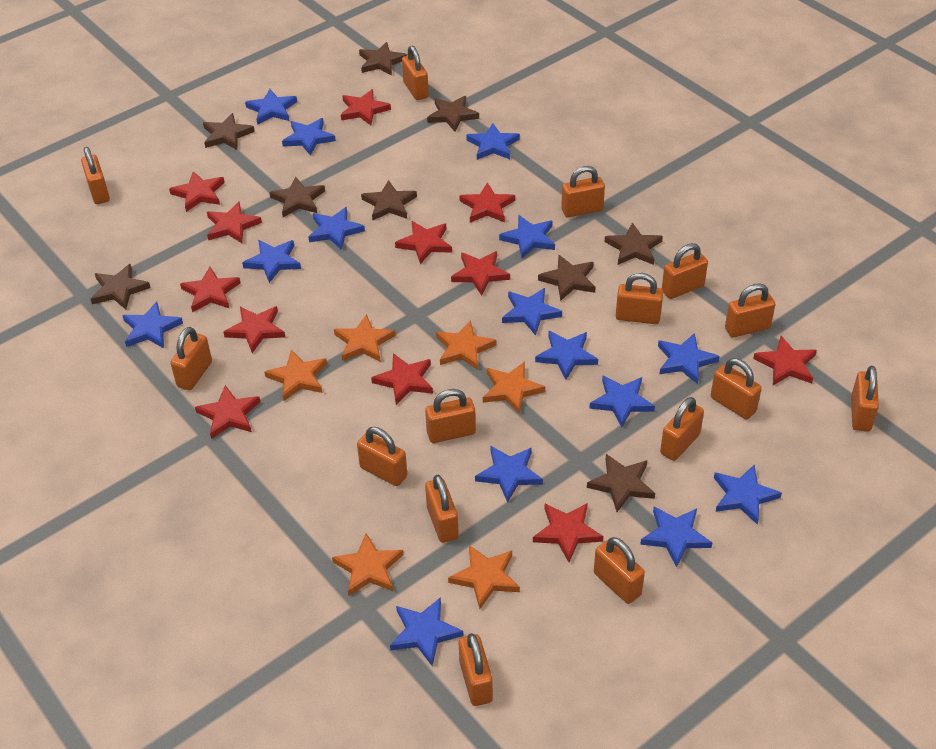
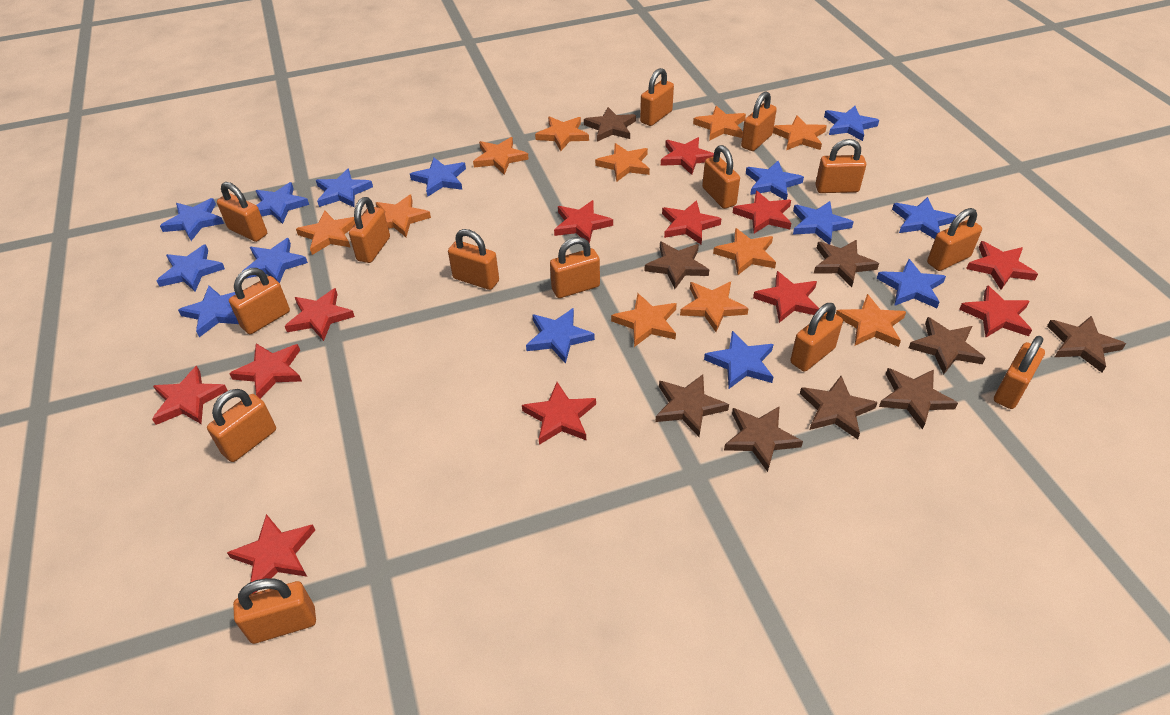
blue star: [122,301,183,348] [242,240,301,283] [245,89,297,125] [282,118,336,156] [309,207,365,250] [390,597,464,666] [467,123,520,160] [475,446,543,503] [499,215,555,258] [502,288,562,336] [535,331,598,380] [589,376,655,427] [640,507,712,567] [658,333,720,384] [714,465,782,525] = 15 -> [157,244,225,292] [160,198,224,241] [178,286,239,337] [243,238,308,283] [255,182,309,224] [316,168,373,208] [410,158,466,197] [526,308,595,364] [704,331,774,389] [746,161,804,200] [793,201,854,245] [824,106,879,141] [877,259,946,308] [892,197,956,239] = 14
orange padlock: [81,147,110,204] [170,327,212,390] [357,427,407,486] [402,46,429,100] [425,389,476,443] [425,475,459,543] [459,633,493,706] [561,166,605,218] [594,537,645,604] [616,273,663,324] [660,397,704,461] [662,243,708,299] [711,358,762,419] [725,283,776,338] [851,366,879,432] = 15 -> [207,389,276,462] [217,182,267,242] [229,268,290,334] [233,578,316,644] [349,197,390,263] [448,229,499,290] [550,237,600,298] [640,68,674,126] [702,145,740,209] [741,91,777,151] [790,303,843,371] [815,139,866,193] [927,208,982,271] [994,336,1045,409] = 14
orange star: [264,349,327,401] [332,533,403,596] [334,314,395,362] [436,320,497,370] [448,545,520,609] [483,362,545,414] = 6 -> [296,210,355,255] [376,194,431,237] [473,137,529,175] [535,116,589,151] [595,143,650,182] [611,293,677,347] [680,282,749,332] [693,106,746,141] [713,228,776,275] [773,115,827,150] [836,294,906,347] = 11

